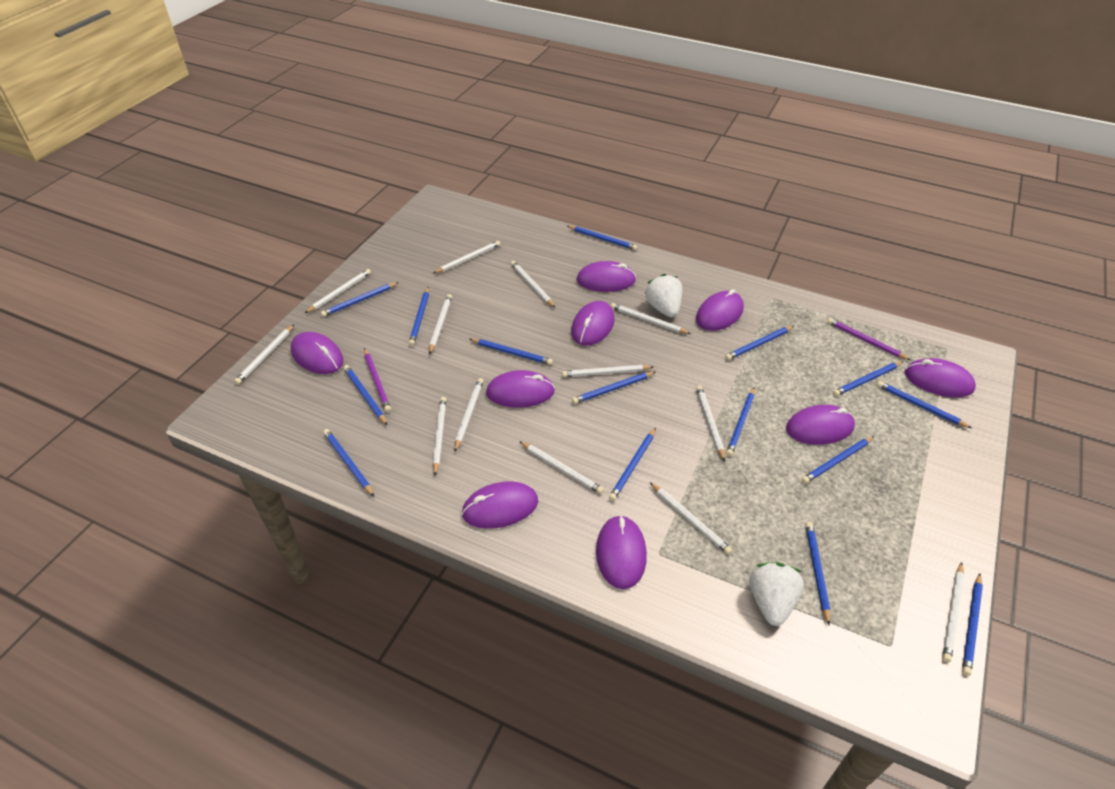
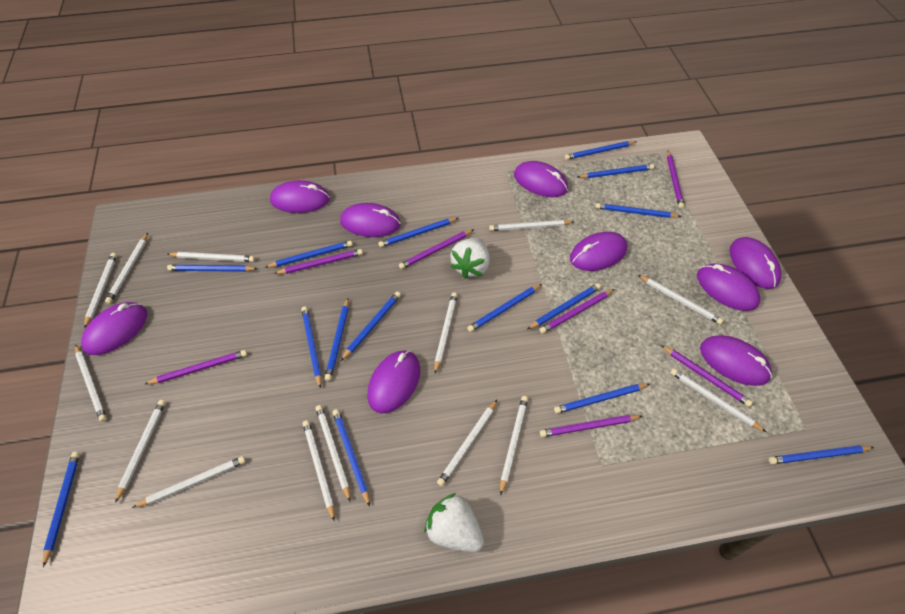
purple pencil: [364,348,391,412] [827,318,911,360] = 2 -> [145,350,247,384] [274,249,363,274] [399,229,474,269] [539,289,615,334] [540,415,642,437] [661,345,753,407] [667,150,684,209] = 7
white pencil: [234,325,294,384] [305,269,371,313] [429,294,452,354] [433,397,447,475] [434,241,500,273] [454,378,484,452] [511,261,555,308] [519,441,604,494] [562,365,653,377] [611,303,691,334] [650,482,732,554] [696,385,725,461] [942,562,964,663] = 13 -> [75,345,107,422] [84,253,117,329] [105,233,148,304] [115,400,166,503] [132,456,246,508] [167,252,255,262] [303,420,335,522] [315,405,351,502] [434,292,458,373] [437,400,497,486] [489,220,573,231] [500,396,528,495] [638,275,723,325] [670,368,766,432] = 14

